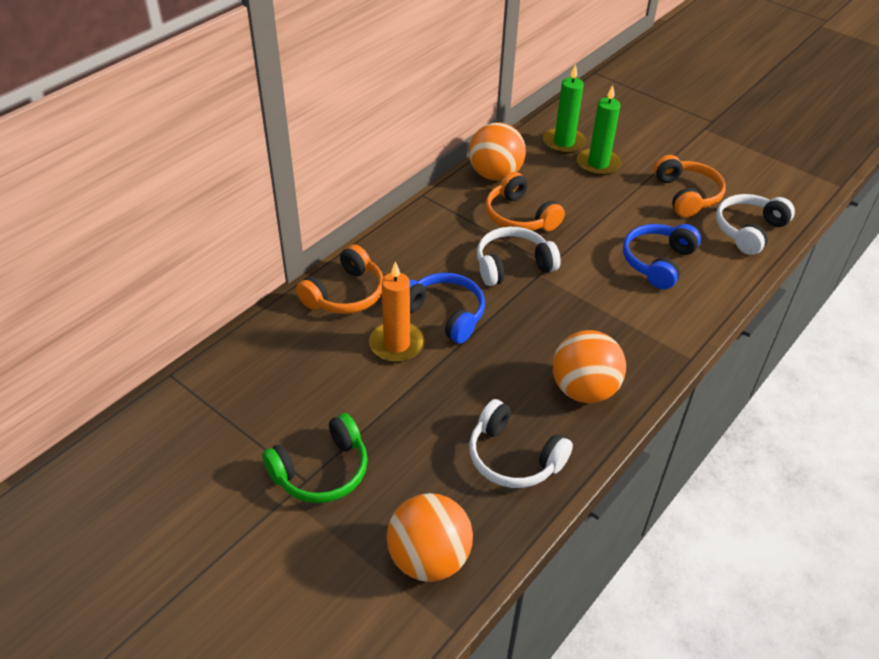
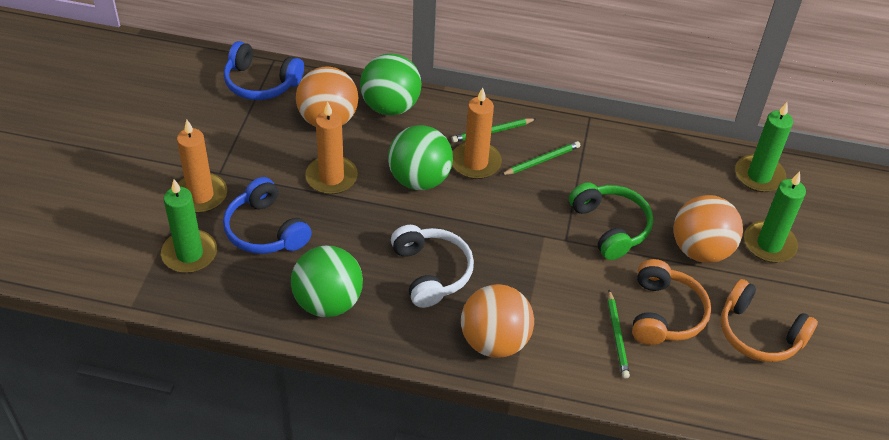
green ball: none = 0 -> [291,245,363,317] [360,54,422,116] [388,125,453,190] = 3
green candle: [543,64,586,154] [577,85,621,176] = 2 -> [161,179,217,273] [735,102,793,192] [744,171,806,263] = 3
green pencil: none = 0 -> [451,118,536,142] [501,141,580,175] [608,290,630,379] = 3
orange candle: [369,262,425,362] = 1 -> [177,120,227,213] [305,102,358,194] [452,87,502,179] = 3
orange headphones: [296,244,383,314] [486,172,565,231] [654,155,726,217] = 3 -> [632,259,711,345] [721,279,818,362] = 2
white headphones: [469,399,573,488] [477,227,561,286] [716,194,795,255] = 3 -> [391,225,474,308] = 1

